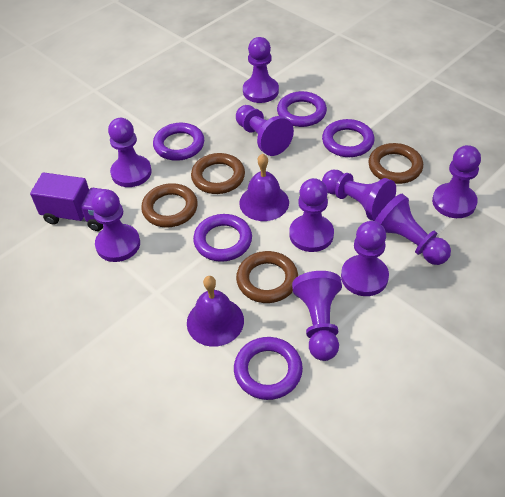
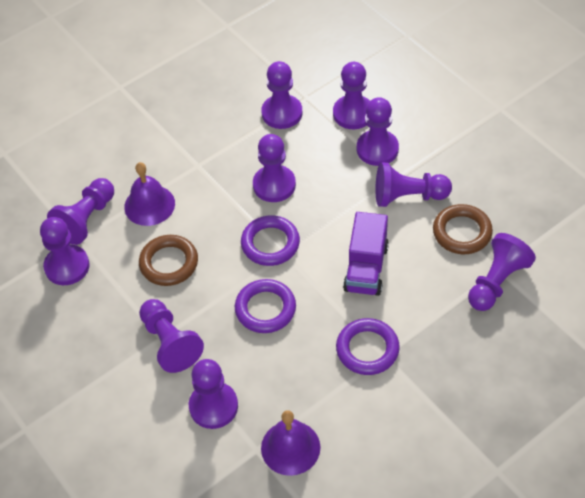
brown ring: [141,183,198,228] [191,153,245,194] [236,251,298,303] [368,143,423,184] = 4 -> [139,235,198,286] [433,204,493,254] = 2
purple ring: [153,123,204,161] [193,214,252,262] [234,337,303,400] [277,91,327,127] [322,119,375,157] = 5 -> [235,279,296,333] [241,216,300,266] [336,318,400,375] = 3

